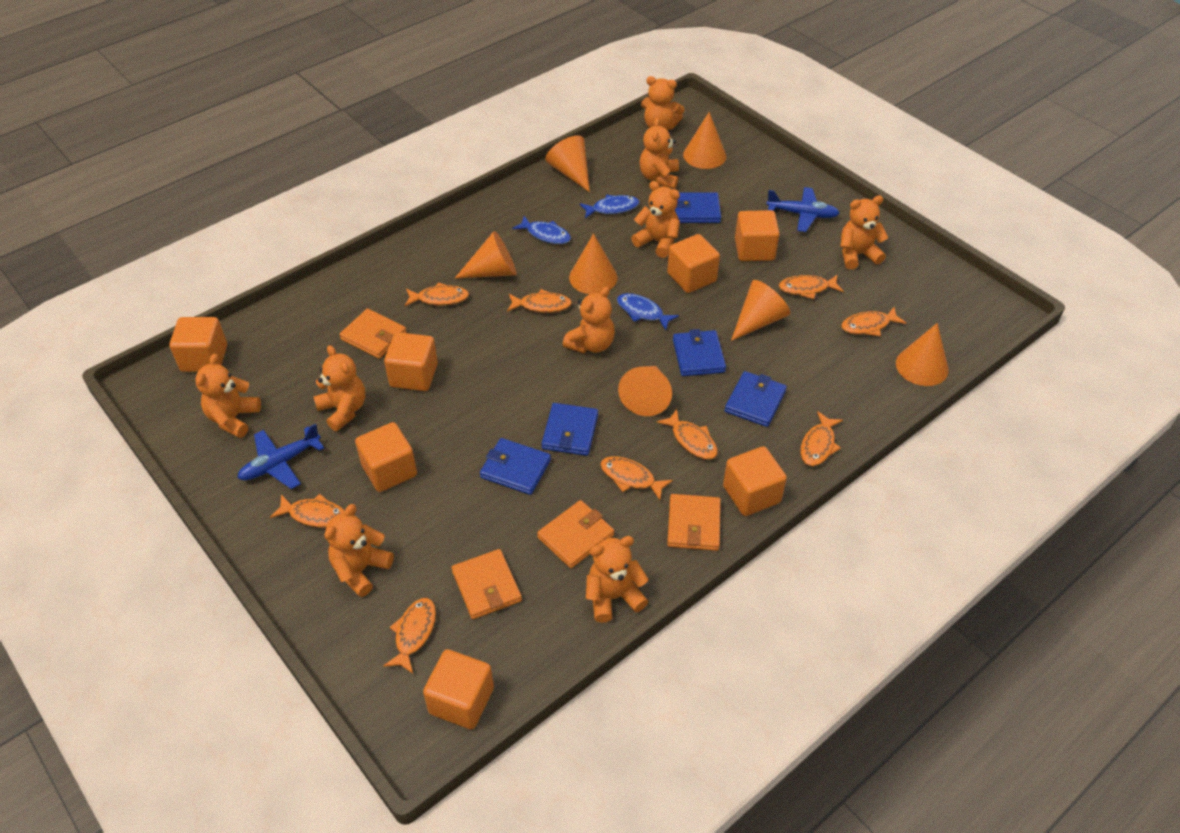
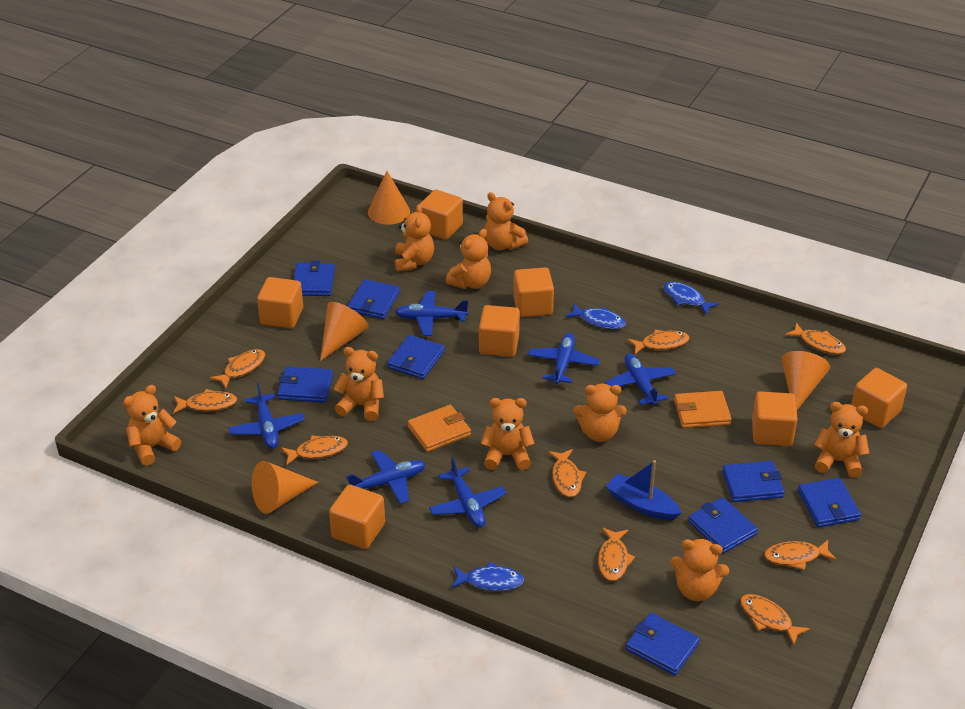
blue boat: none = 0 -> [606,460,682,520] = 1
blue plane: [237,424,324,489] [766,187,839,232] = 2 -> [229,383,305,449] [346,450,425,504] [395,291,468,336] [429,457,506,528] [528,333,600,384] [605,353,676,405] = 6
blue wallet: [480,438,551,495] [542,403,598,456] [673,329,726,376] [674,192,721,223] [725,371,787,427] = 5 -> [277,366,333,403] [293,261,335,296] [347,279,400,319] [387,335,445,379] [626,613,700,675] [688,497,758,554] [722,461,785,502] [798,478,861,527] = 8
orange cone: [455,231,516,278] [545,135,590,192] [569,234,618,294] [618,366,672,416] [683,112,726,169] [731,280,791,341] [896,323,949,386] = 7 -> [252,461,318,514] [320,302,369,361] [368,171,410,225] [781,351,830,410] = 4
orange wallet: [339,309,407,359] [452,549,522,619] [537,500,614,568] [667,494,721,551] = 4 -> [407,405,471,452] [674,391,732,428] = 2

